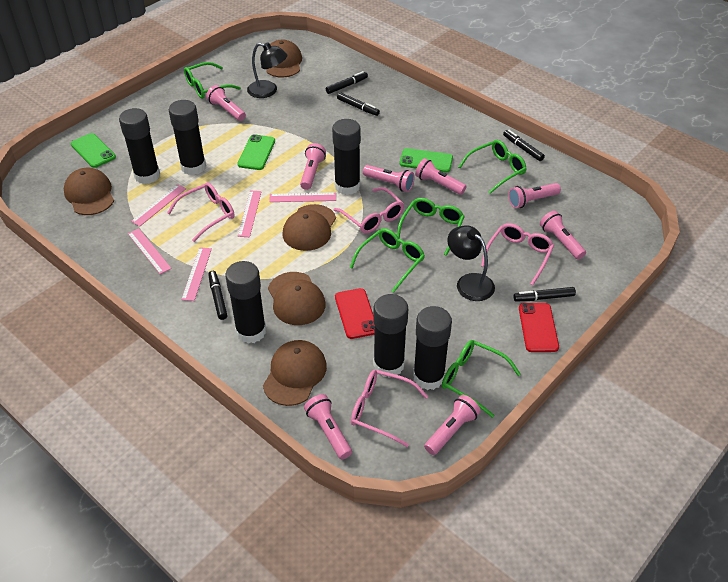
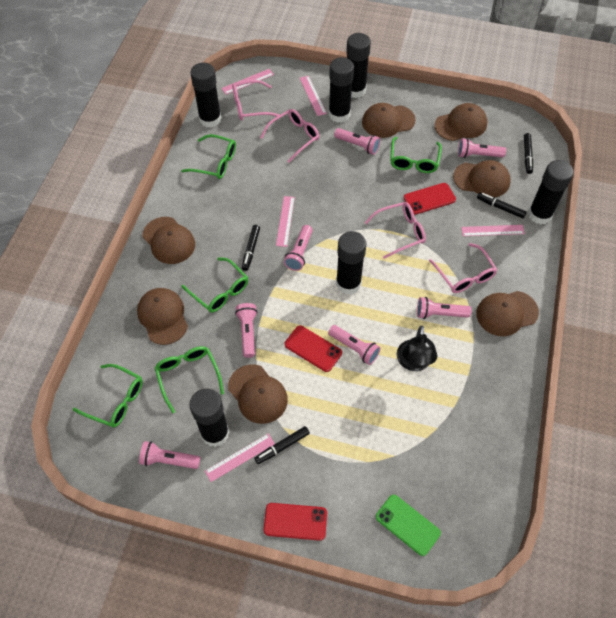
black lamp: [247,42,288,98] [447,225,495,301] = 2 -> [397,326,437,371] = 1
black marker: [208,271,228,320] [326,71,368,94] [337,92,380,116] [503,130,545,161] [513,287,576,301] = 5 -> [242,225,260,271] [254,426,310,464] [477,193,527,218] [524,133,533,174] = 4
brown cap: [64,168,114,215] [263,340,327,406] [267,40,302,78] [268,272,326,325] [283,204,336,251] = 5 -> [137,288,188,345] [143,217,195,264] [228,364,288,424] [362,103,416,138] [435,103,487,141] [453,160,511,197] [476,291,539,336] = 7
green phone: [71,133,116,168] [237,134,275,170] [400,148,453,172] = 3 -> [376,495,441,556] = 1
pink flashlight: [206,85,246,121] [300,143,326,190] [304,394,352,459] [363,165,415,192] [415,158,466,195] [424,395,481,455] [508,183,561,208] [540,211,586,260] = 8 -> [139,441,200,469] [235,303,257,358] [284,225,313,271] [328,325,381,365] [334,128,380,155] [417,297,472,319] [458,138,506,158] = 7
red phone: [335,288,375,339] [519,303,559,352] = 2 -> [264,503,327,541] [285,325,342,372] [404,183,456,214] = 3

